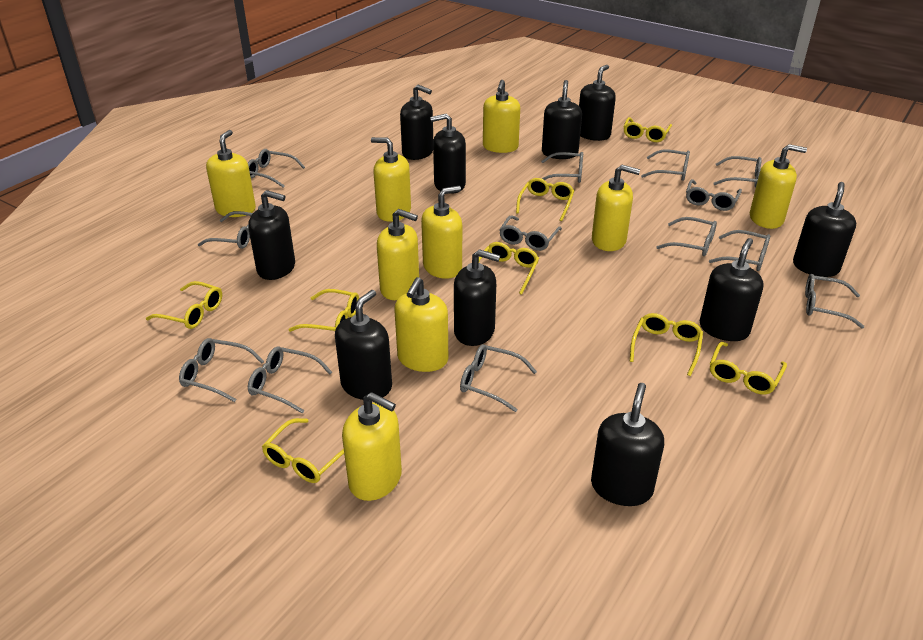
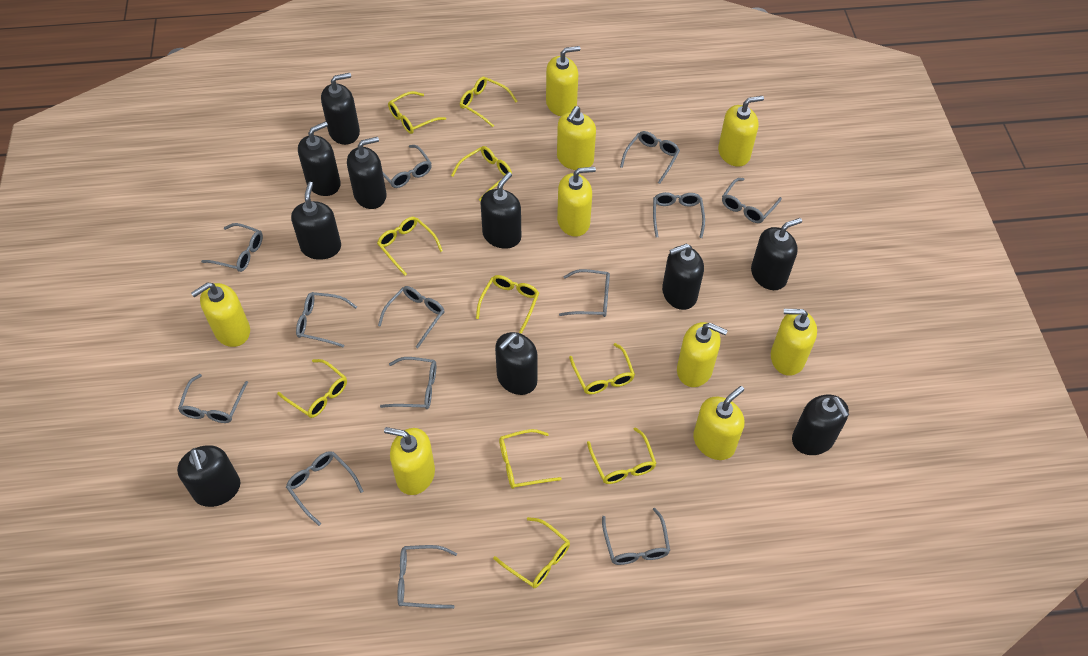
yellow glasses: [146,281,222,329] [262,418,344,483] [288,289,359,332] [479,242,539,295] [516,178,574,222] [624,117,672,142] [630,313,703,376] [710,342,787,395] = 8 -> [277,359,347,418] [377,217,443,276] [388,91,446,134] [451,146,512,201] [460,77,518,127] [476,275,539,334] [493,517,570,588] [499,429,562,489] [569,343,635,394] [587,427,657,484] = 10

